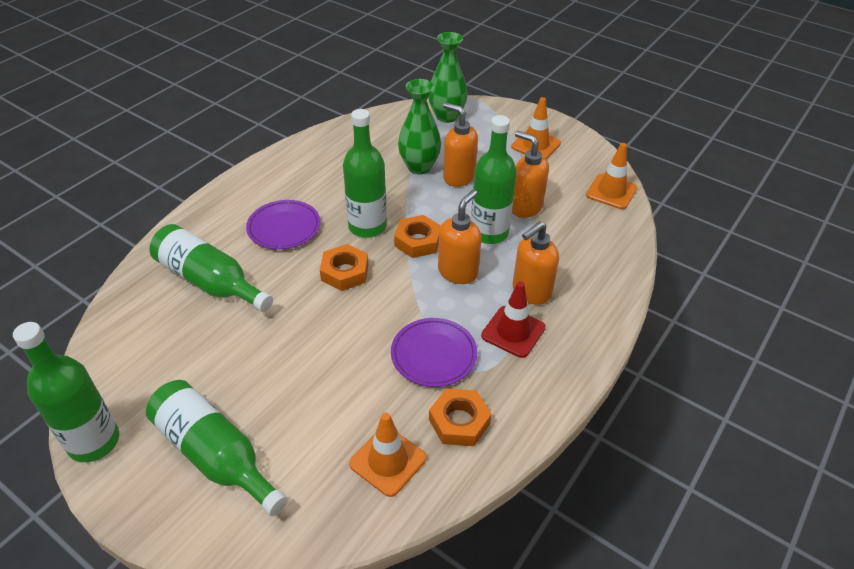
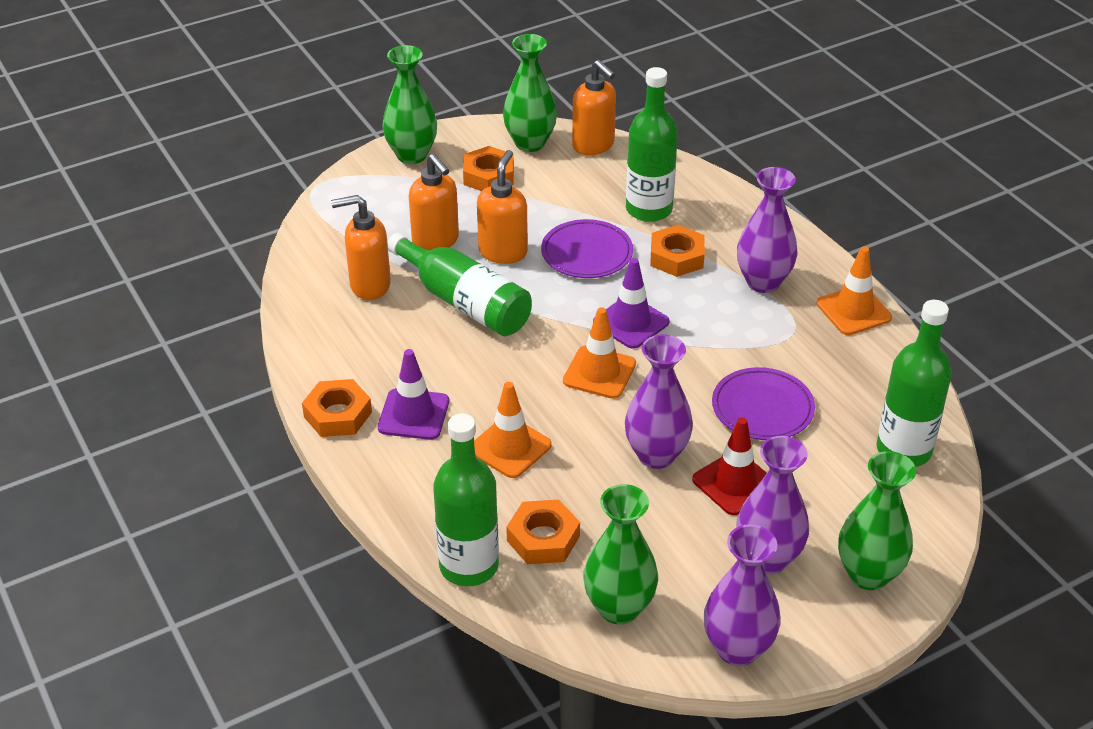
green bottle: [13,322,119,462] [146,380,287,516] [150,224,273,312] [343,109,387,238] [471,115,517,244] = 5 -> [387,233,532,336] [433,413,499,586] [626,67,678,222] [876,300,952,467] = 4
green vase: [398,79,441,174] [428,32,468,123] = 2 -> [382,45,437,164] [503,34,557,152] [583,484,658,624] [838,451,916,590] = 4
orange nut: [320,244,368,291] [394,215,441,258] [429,388,492,446] = 3 -> [302,379,372,437] [463,146,514,191] [506,499,580,564] [650,225,705,277] = 4
purple traffic cone: none = 0 -> [378,349,449,440] [593,258,669,349] = 2
purple vase: none = 0 -> [625,334,693,469] [704,524,781,666] [736,436,809,574] [737,167,797,293] = 4

